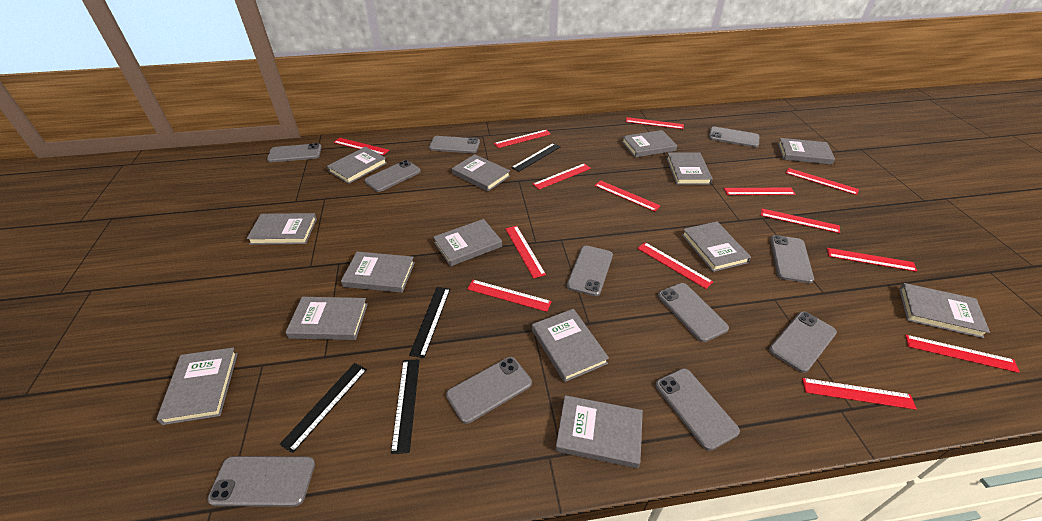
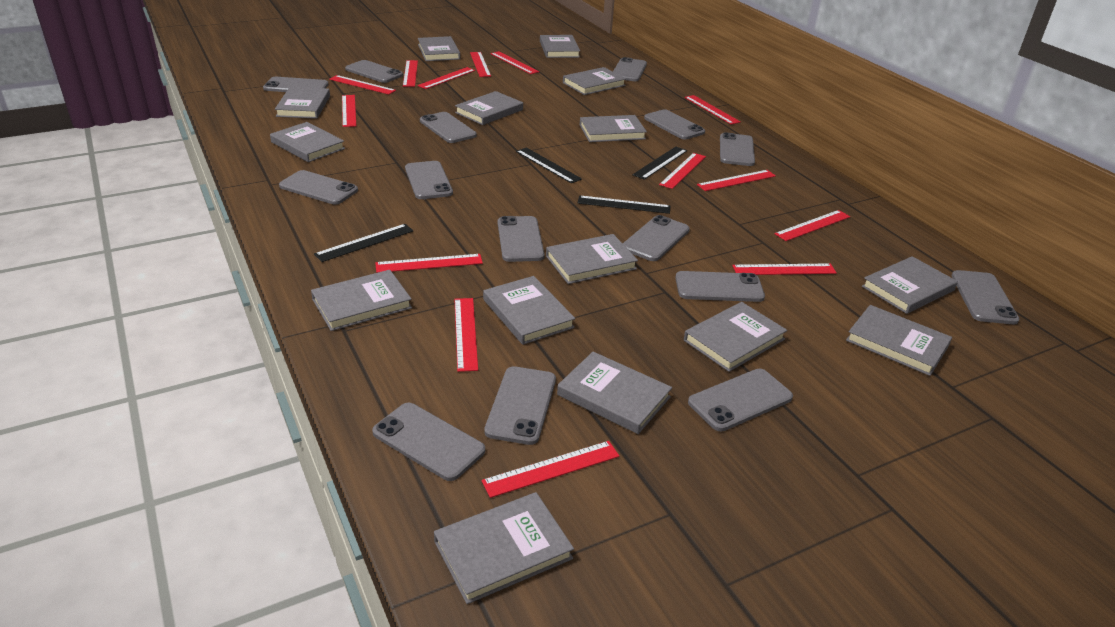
grey book: [156,347,238,425] [246,213,317,245] [285,297,368,340] [327,147,387,184] [341,252,415,293] [433,219,502,267] [452,154,510,192] [532,309,609,382] [555,395,643,468] [622,130,677,158] [666,152,713,185] [682,221,751,272] [778,138,835,165] [899,283,990,338] = 14 -> [270,122,345,162] [275,87,330,119] [311,270,412,331] [418,36,460,61] [434,492,574,604] [455,91,523,125] [483,276,575,345] [540,35,580,58] [546,234,638,284] [557,352,672,434] [563,67,626,95] [580,115,647,142] [684,302,787,372] [846,305,952,376] [862,256,958,314] = 15
grey phone: [207,456,315,507] [267,143,322,162] [364,160,421,192] [429,136,480,153] [446,357,532,424] [567,246,613,296] [655,368,740,451] [658,283,729,342] [709,127,759,148] [769,311,837,373] [770,235,814,283] = 11 -> [263,77,329,92] [279,170,358,205] [345,60,403,83] [372,403,485,481] [405,161,453,199] [420,112,477,143] [484,366,556,445] [498,216,545,262] [613,57,647,81] [623,215,690,261] [644,109,705,140] [675,271,765,302] [688,369,793,431] [720,132,755,166] [952,270,1020,324] = 15

